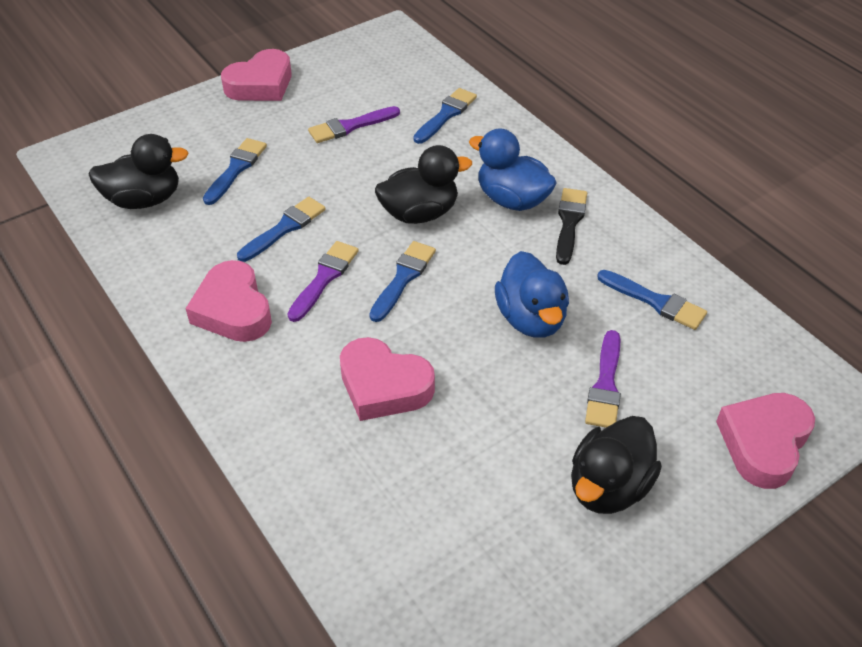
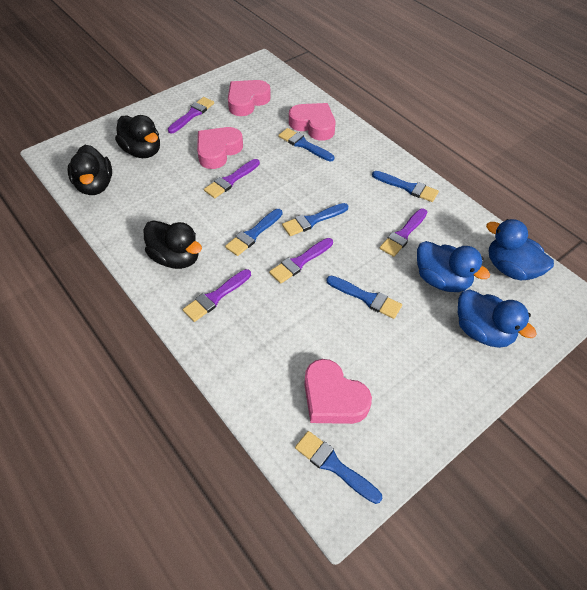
black brush: [556,188,587,265] = 1 -> none = 0
blue brush: [203,138,267,205] [237,197,326,262] [369,241,436,322] [413,88,477,144] [597,270,707,330] = 5 -> [225,209,282,256] [278,128,334,161] [282,203,348,236] [295,431,382,504] [326,276,402,319] [372,171,439,202] = 6
blue duck: [469,128,557,211] [495,251,569,338] = 2 -> [417,241,490,292] [458,289,537,348] [486,219,554,280] = 3
purple brush: [287,241,359,322] [308,106,400,143] [585,330,621,428] = 3 -> [168,97,214,133] [183,269,251,322] [204,159,260,198] [269,238,333,284] [380,209,427,257] = 5

